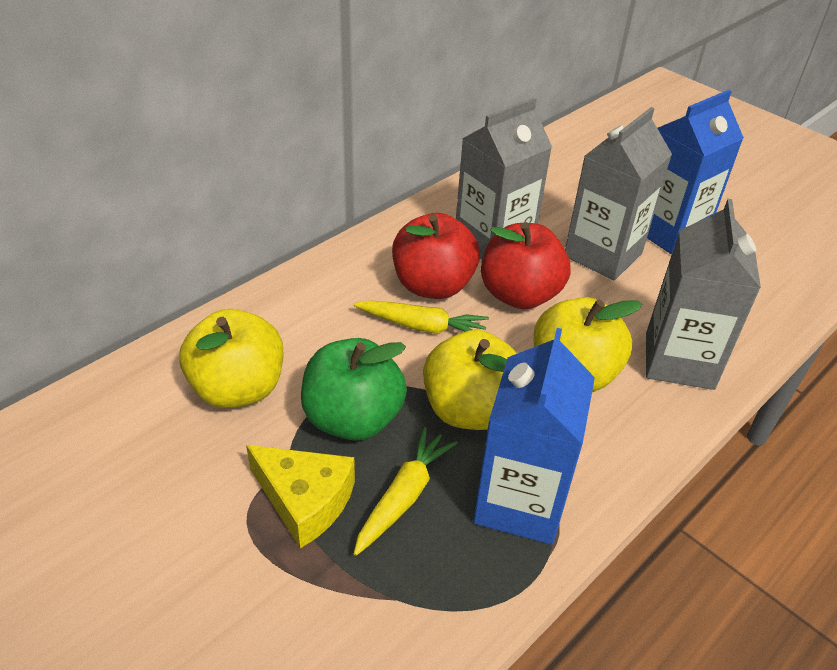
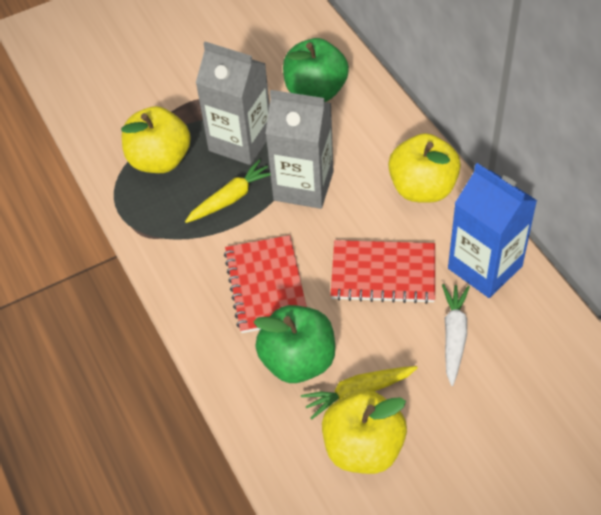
blue carton: [473,328,595,545] [647,90,744,254] = 2 -> [448,163,537,298] = 1
green apple: [301,338,407,441] = 1 -> [253,305,335,383] [283,38,349,102] = 2
grey carton: [456,97,552,260] [565,107,672,281] [646,199,761,390] = 3 -> [196,42,270,165] [265,90,334,209] = 2
red apple: [392,213,480,299] [481,222,571,309] = 2 -> none = 0
red notebook: none = 0 -> [224,235,307,333] [330,240,435,304] = 2
white carrot: none = 0 -> [442,284,470,386] = 1
yellow cheese: [246,445,355,548] = 1 -> none = 0

